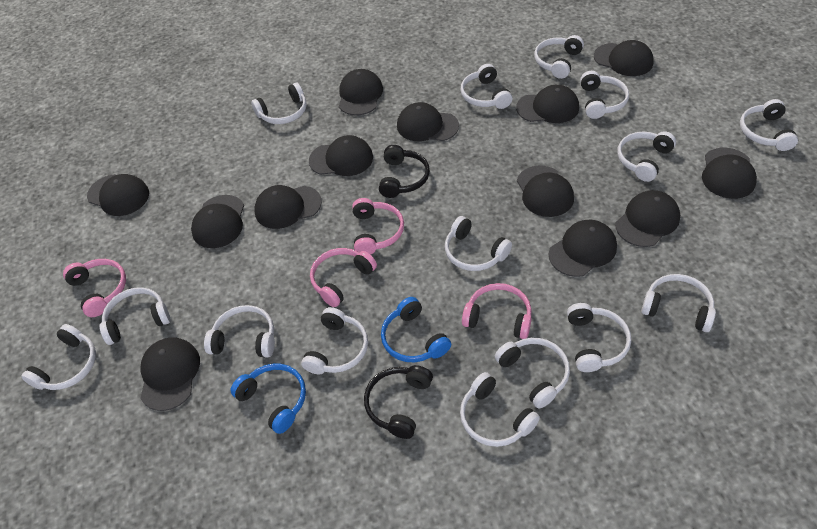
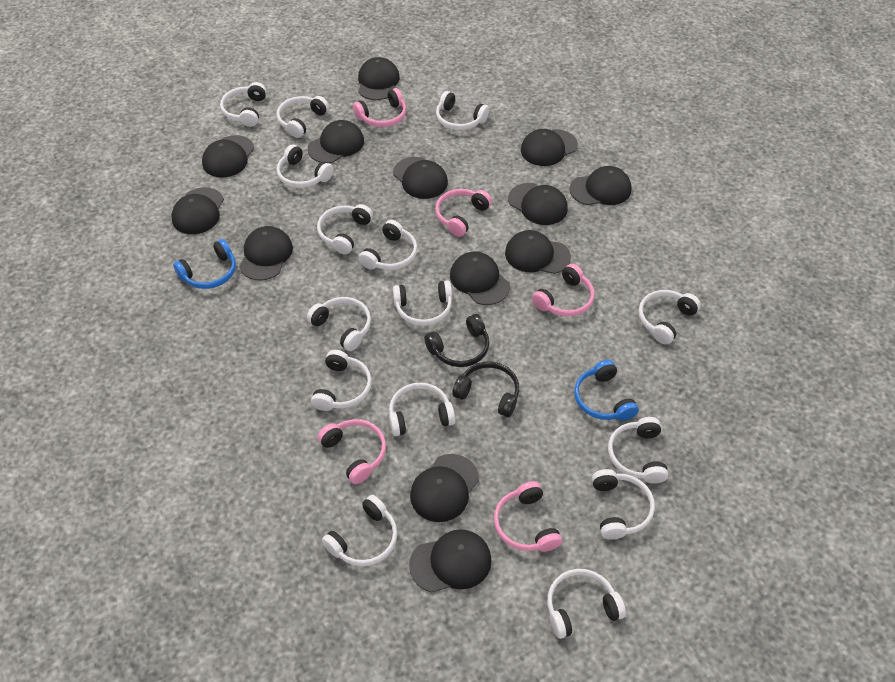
pink headphones: [63,259,126,317] [310,248,377,307] [352,198,404,255] [462,283,532,339] = 4 -> [318,419,386,484] [353,88,406,127] [435,189,492,237] [494,481,562,552] [532,264,594,317] = 5

